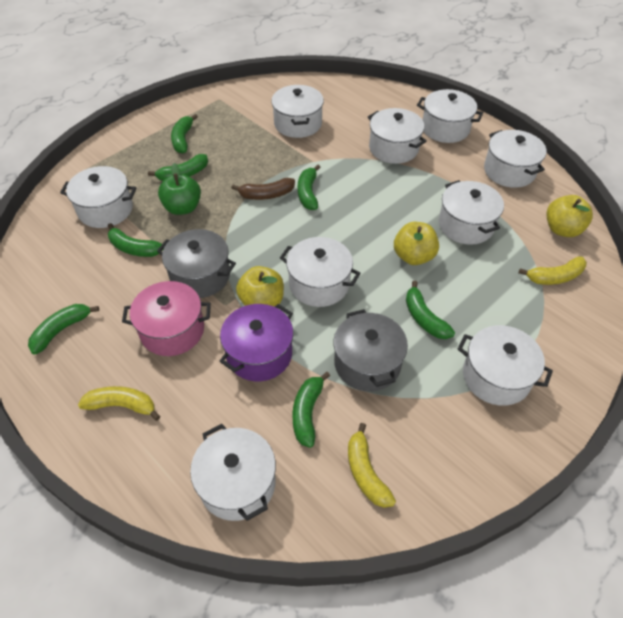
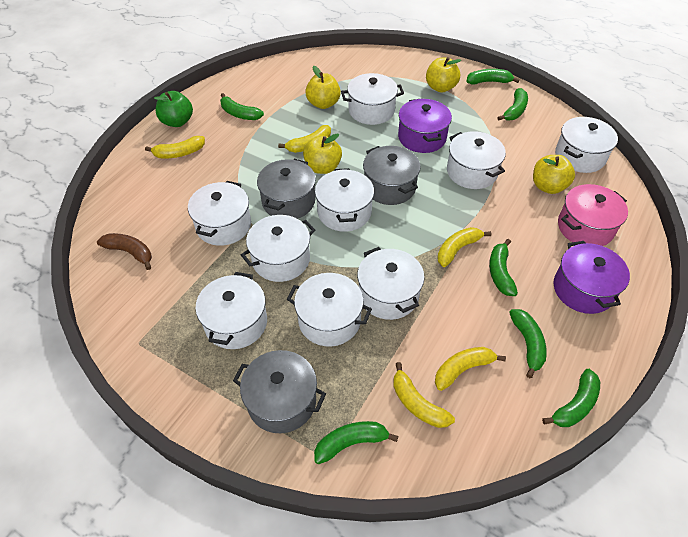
grey pot: [157,229,236,298] [333,309,408,391] = 2 -> [233,350,326,433] [257,159,316,219] [363,146,421,205] = 3
purple pot: [219,304,293,381] = 1 -> [398,98,452,153] [554,241,630,314] = 2
yellow apple: [236,266,284,307] [394,222,439,265] [546,195,593,237] = 3 -> [303,133,342,174] [305,66,341,109] [426,57,461,93] [533,155,575,194] = 4
yellow banana: [78,386,160,421] [348,423,396,508] [518,256,587,285] = 3 -> [145,136,205,159] [278,125,331,153] [393,362,455,428] [435,347,506,391] [437,227,491,267] = 5

